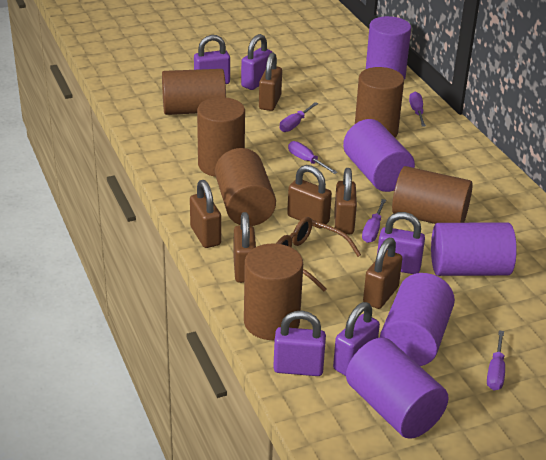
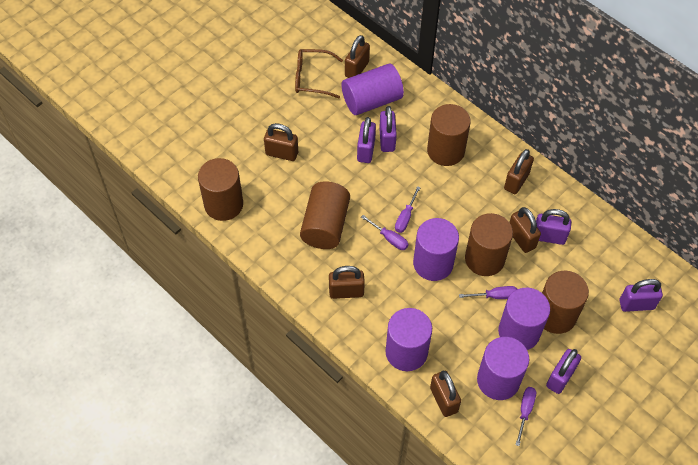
brown cylinder: [162,69,226,115] [197,97,245,177] [215,148,276,226] [244,244,303,340] [355,67,404,138] [392,166,473,224] = 6 -> [198,158,243,221] [300,181,350,249] [427,104,471,166] [465,213,513,276] [542,271,589,334] = 5
purple screwdriver: [280,102,318,132] [288,141,338,174] [362,199,386,243] [409,92,426,127] [487,330,505,390] = 5 -> [361,215,408,250] [395,186,421,233] [459,286,517,299] [516,387,536,446] = 4

